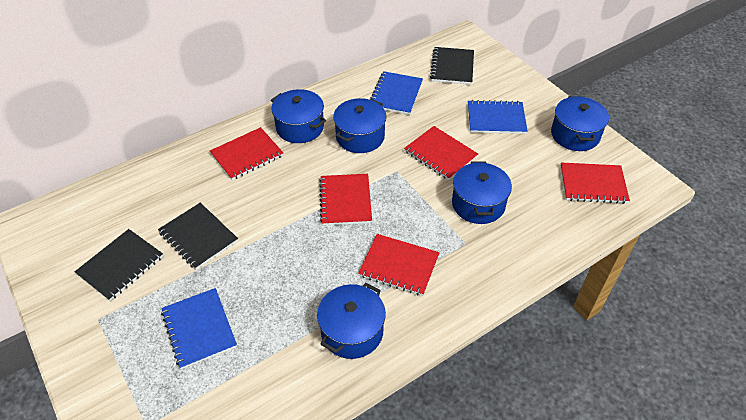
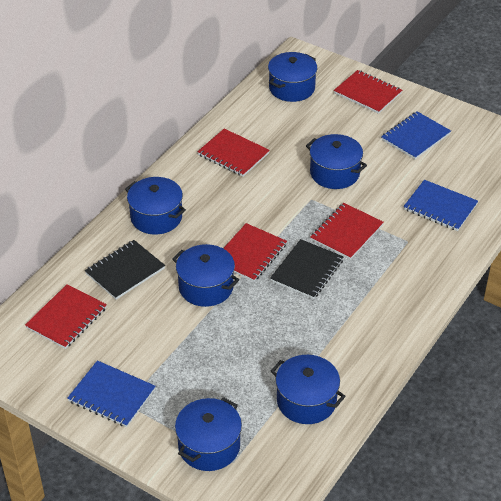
black notebook: [75,229,163,301] [158,203,238,270] [430,47,474,85] = 3 -> [85,240,165,300] [270,239,344,299] = 2
blue pot: [271,89,326,143] [317,283,386,359] [333,98,387,153] [452,161,512,224] [551,96,609,151] = 5 -> [125,177,186,235] [172,244,239,307] [175,397,242,471] [268,52,317,102] [271,355,346,424] [306,134,367,189] = 6

